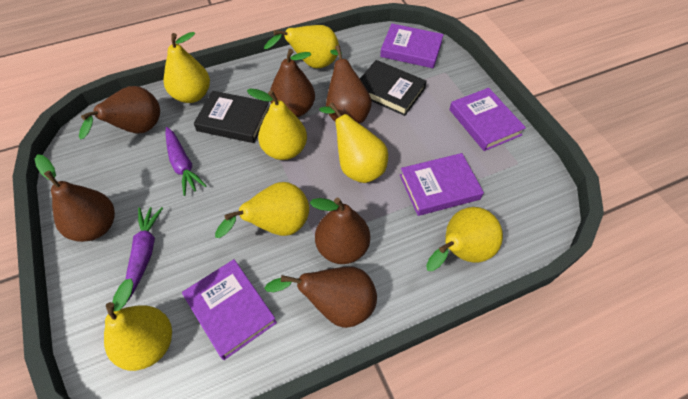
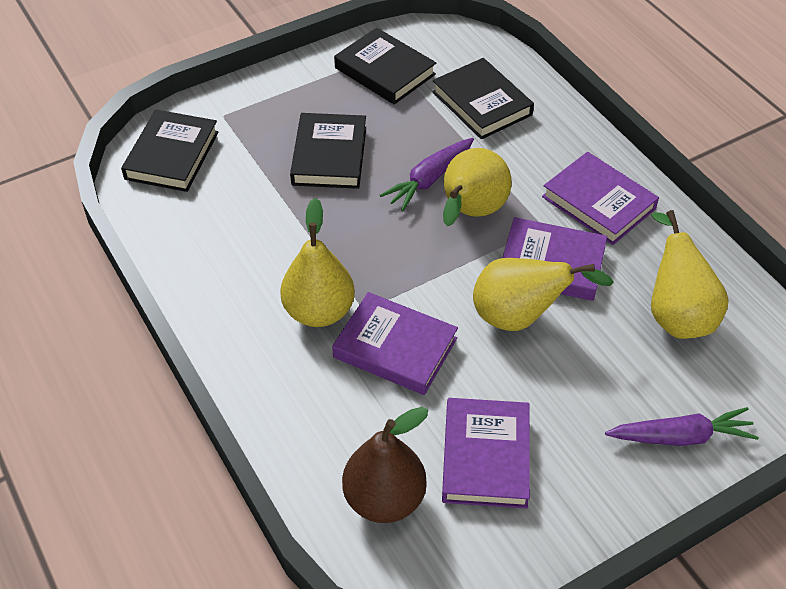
black book: [194,91,269,143] [360,60,427,116] = 2 -> [121,109,219,192] [290,113,366,189] [334,28,436,105] [432,58,534,139] = 4
brown pear: [35,154,115,242] [79,86,160,140] [265,267,377,328] [270,49,315,117] [310,197,370,264] [326,45,372,123] = 6 -> [342,407,428,523] = 1
yellow pear: [104,279,172,371] [164,32,210,103] [215,182,309,238] [247,88,307,160] [264,25,339,68] [319,102,388,183] [426,207,503,271] = 7 -> [280,198,355,327] [443,148,512,226] [473,258,614,331] [651,210,729,339] = 4

